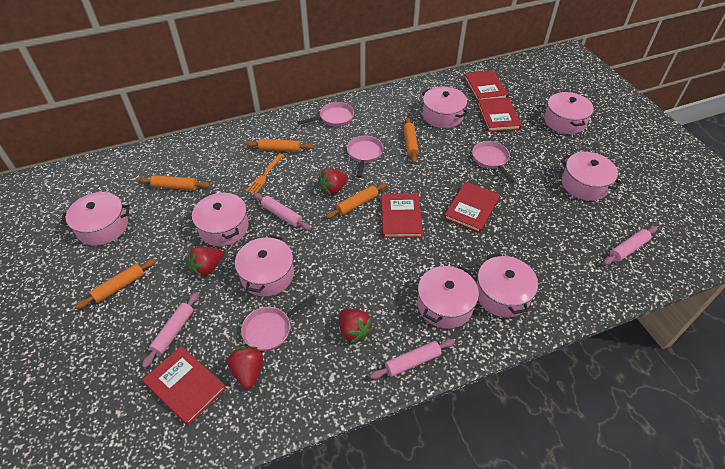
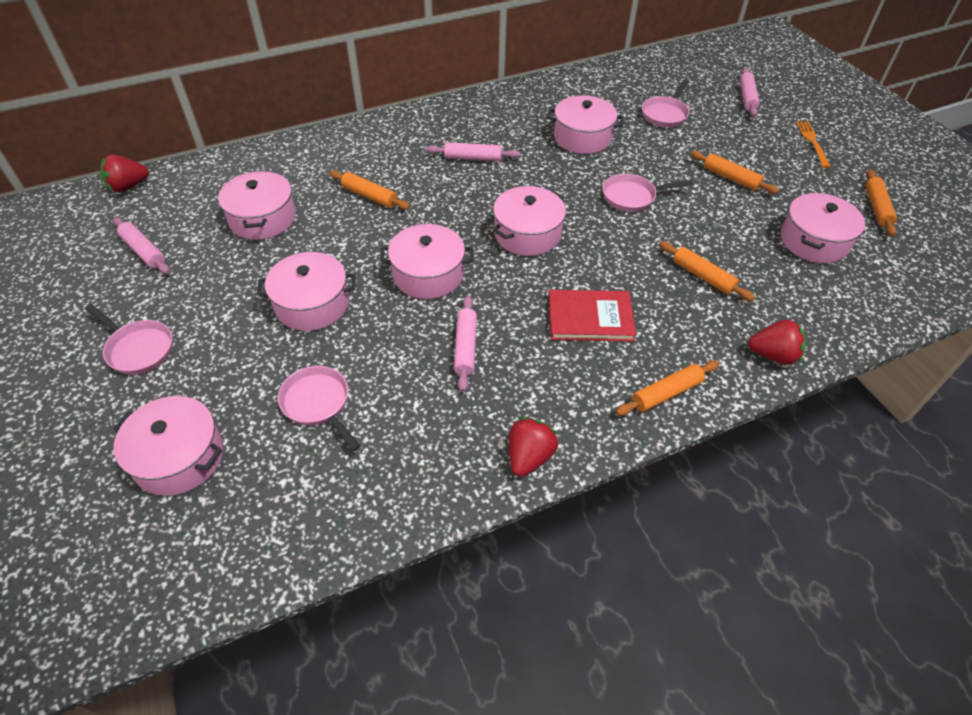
pink pot: [61,192,130,246] [192,192,249,246] [235,235,294,296] [417,265,479,329] [422,87,469,128] [476,253,538,317] [544,92,594,134] [561,152,622,201] = 8 -> [113,396,223,496] [218,170,296,240] [257,252,356,331] [380,224,473,299] [492,186,566,256] [547,95,624,154] [781,193,865,263] = 7
red book: [142,346,226,426] [381,193,423,238] [444,182,500,233] [464,70,508,103] [477,97,522,132] = 5 -> [548,290,636,342] = 1
red strawberry: [188,246,223,277] [227,346,263,389] [318,168,348,195] [339,309,373,343] = 4 -> [100,154,149,192] [509,417,558,477] [748,320,806,365] = 3

